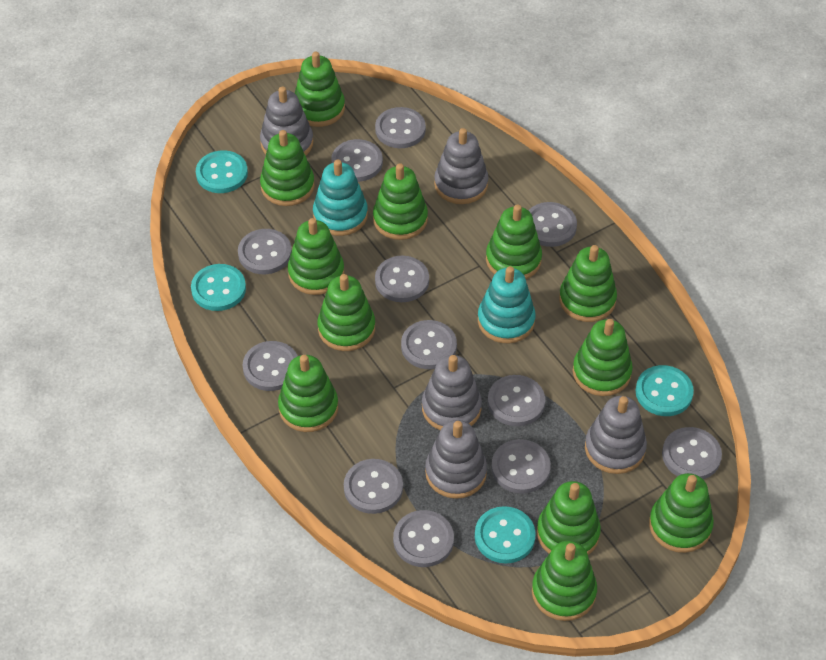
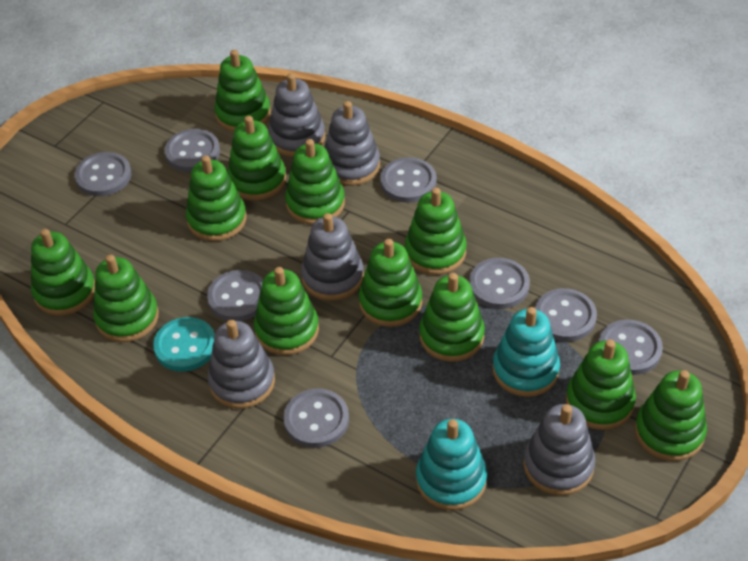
grey button: [238,229,292,274] [242,341,298,391] [331,139,383,182] [344,459,403,514] [375,107,426,148] [375,255,429,302] [393,510,454,567] [401,320,457,369] [488,375,545,426] [491,439,551,494] [528,202,577,247] [662,427,722,479] = 12 -> [75,152,131,196] [164,129,220,172] [207,270,263,321] [283,388,349,448] [380,157,437,203] [469,258,530,309] [535,288,597,342] [598,319,663,375] = 8
turquoise button: [191,264,246,311] [196,150,248,193] [475,506,536,563] [636,365,694,416] = 4 -> [153,317,215,372] = 1

